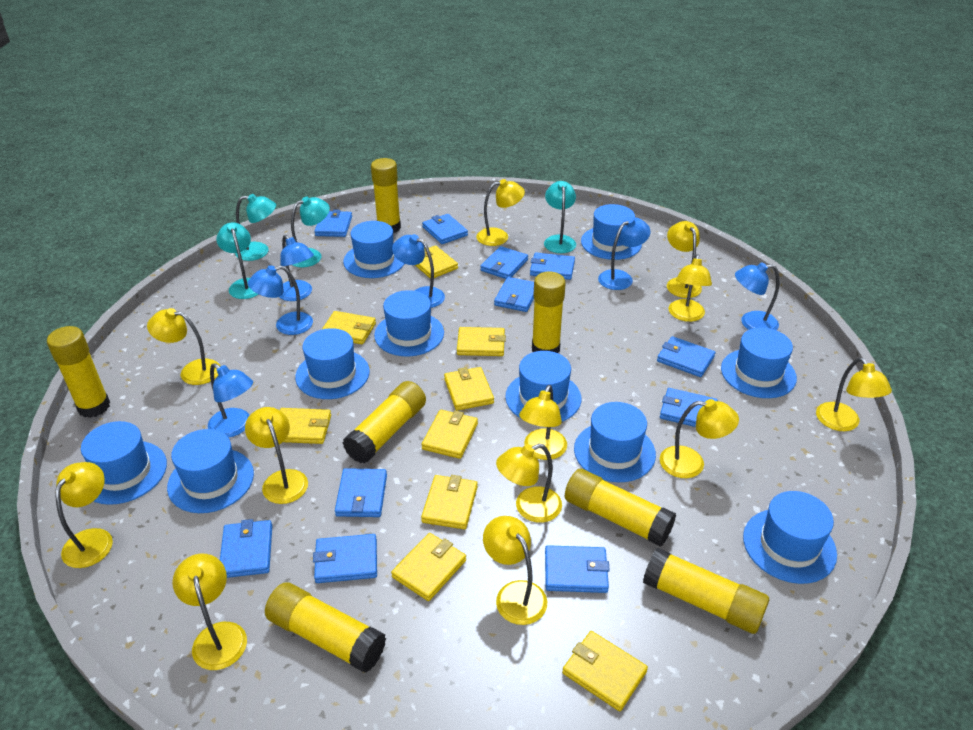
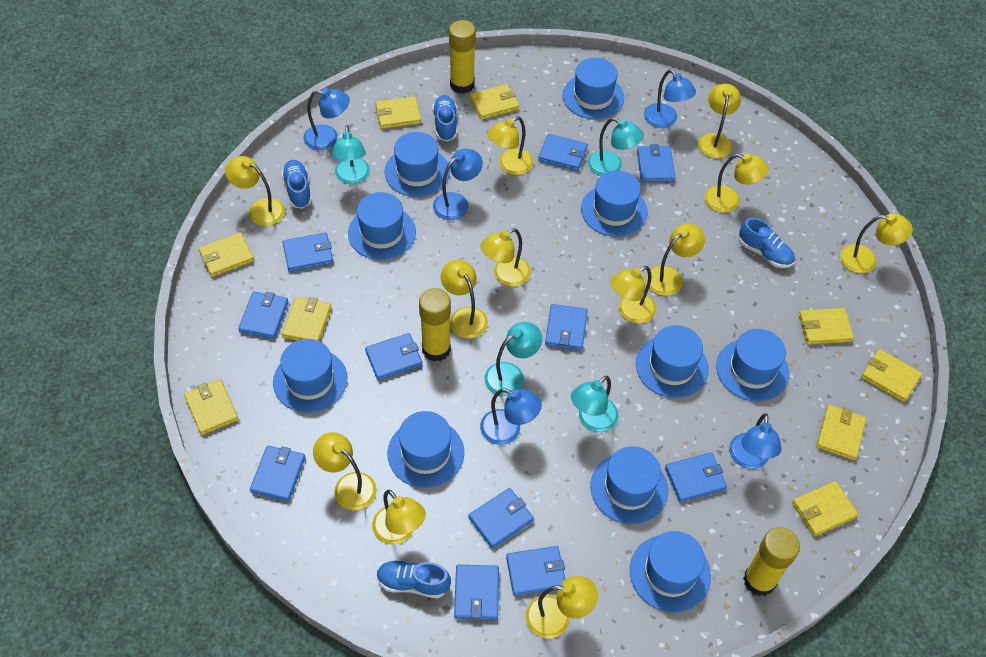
blue lamp: [208,363,253,438] [248,265,313,335] [279,235,314,301] [392,234,445,308] [598,217,650,290] [735,262,779,330] = 6 -> [303,88,350,150] [433,149,483,220] [480,388,542,445] [644,69,696,128] [729,413,781,469] = 5
blue shoe: none = 0 -> [281,160,312,209] [377,560,451,598] [432,95,457,141] [739,218,795,268] = 4
yellow glue stick: [47,326,110,418] [265,582,386,673] [343,381,426,464] [371,158,401,233] [532,272,566,353] [565,469,676,547] [643,548,769,634] = 7 -> [419,288,451,362] [449,20,476,94] [743,527,800,596] = 3

